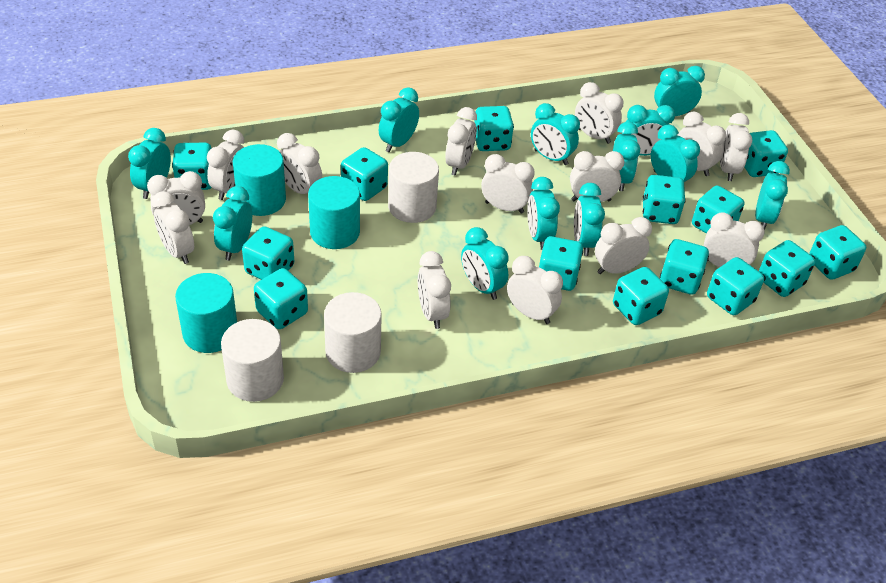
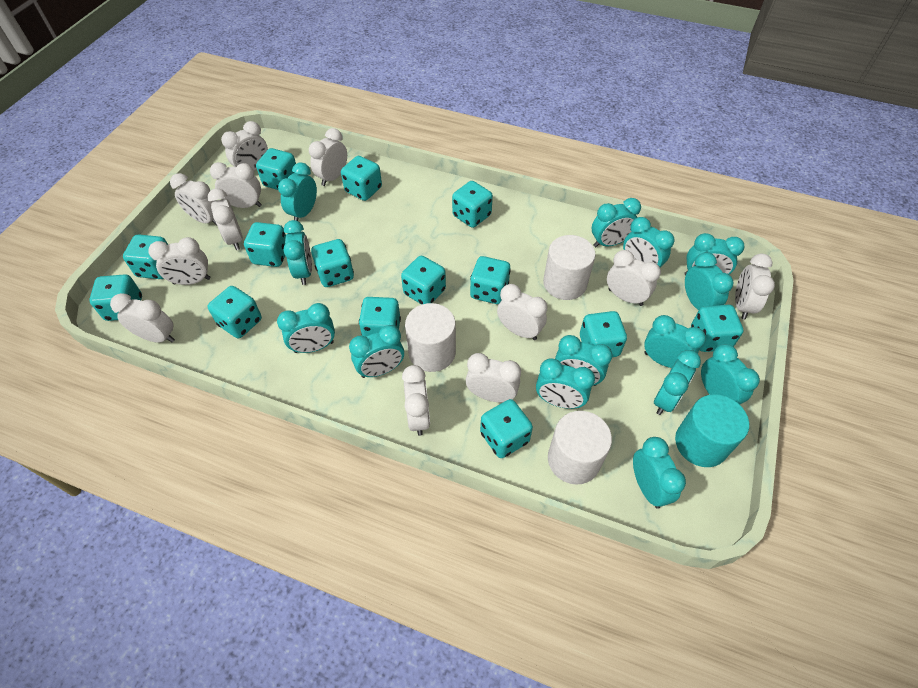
turquoise clock: [128,128,171,199] [213,186,252,260] [379,87,419,152] [461,227,509,300] [527,177,560,250] [531,103,580,165] [574,183,605,256] [613,122,640,191] [622,105,675,156] [651,125,700,182] [654,66,705,116] [755,161,790,230] = 12 -> [277,303,335,353] [278,162,317,221] [284,220,312,285] [349,325,404,378] [536,358,595,409] [555,335,613,386] [592,198,641,247] [623,217,675,267] [633,437,686,509] [644,315,706,368] [654,350,701,415] [684,233,744,275] [685,252,733,310] [701,344,760,405] = 14
turquoise cylinder: [175,273,237,353] [233,144,286,216] [308,176,360,249] = 3 -> [675,394,749,467] = 1
white clock: [147,171,205,225] [152,191,194,264] [207,130,244,200] [277,133,322,194] [418,251,451,329] [445,107,477,176] [481,154,535,214] [507,256,563,324] [570,151,624,202] [575,82,624,144] [595,217,652,274] [678,112,726,176] [704,212,765,267] [720,113,752,181] = 14 -> [110,293,175,343] [149,237,211,285] [170,173,217,226] [207,188,243,250] [210,162,262,208] [221,121,268,171] [309,128,347,186] [402,365,430,436] [466,353,521,402] [497,284,547,340] [607,250,661,306] [735,253,775,320] = 12

